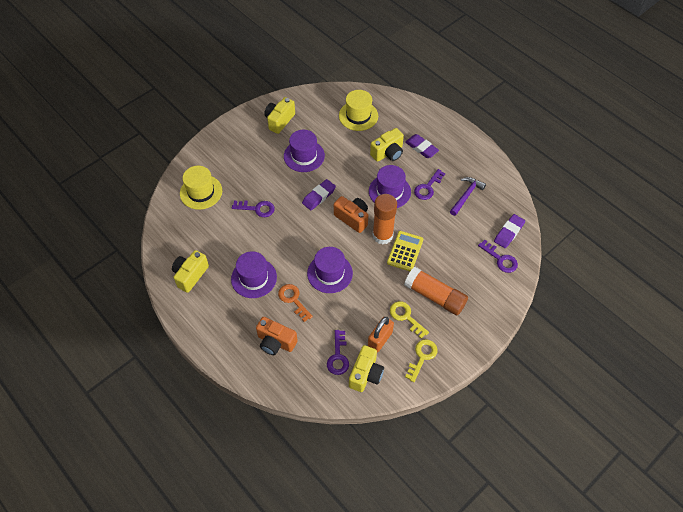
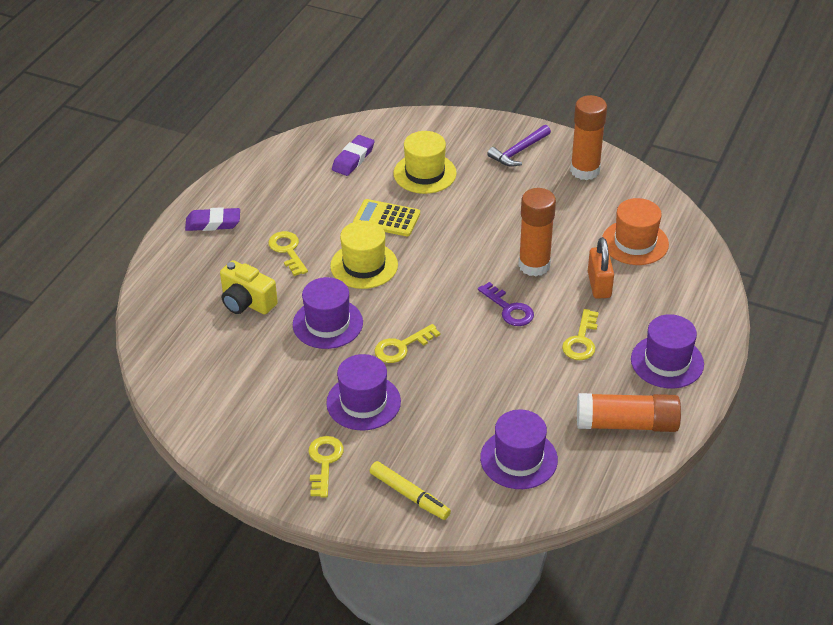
orange camera: [256,317,298,355] [334,196,368,233] = 2 -> none = 0
orange glue stick: [373,194,397,244] [404,267,468,316] = 2 -> [518,188,556,277] [570,95,607,180] [577,393,681,432] = 3
orange hat: none = 0 -> [602,198,669,265] = 1
orange key: [278,284,313,322] = 1 -> none = 0
purple eraser: [302,179,336,210] [405,134,439,158] [494,214,525,248] = 3 -> [185,207,240,231] [332,135,374,176] = 2
purple key: [232,201,275,217] [327,330,349,375] [414,169,445,200] [478,240,518,273] = 4 -> [478,282,534,326] = 1
yellow camera: [172,250,209,293] [264,97,295,134] [349,345,384,392] [370,128,404,162] = 4 -> [220,260,278,315] = 1
yellow key: [390,301,429,339] [405,339,437,382] = 2 -> [268,231,308,276] [308,436,344,498] [374,324,440,363] [562,309,599,360] = 4
yellow marker: none = 0 -> [370,461,451,520] = 1

